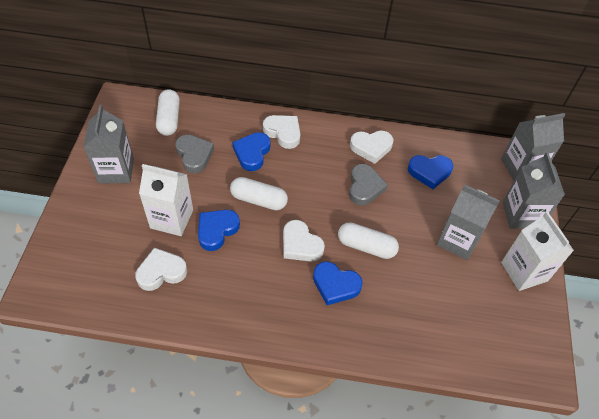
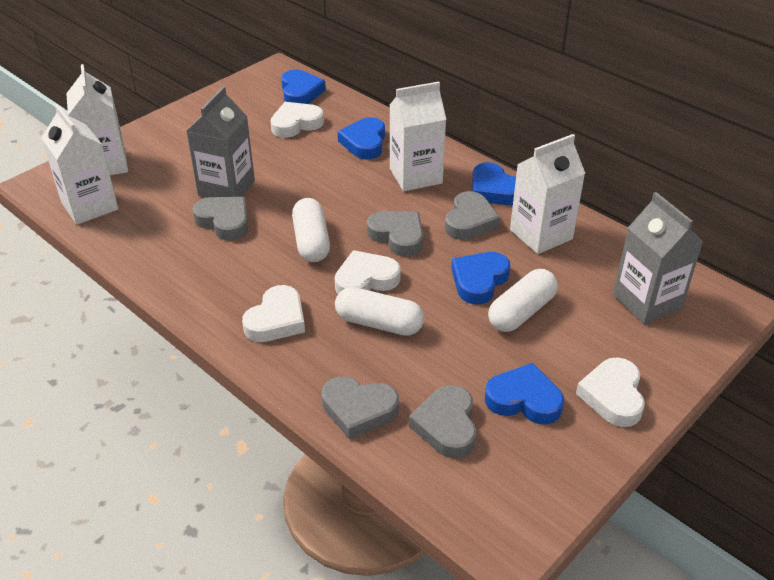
blue heart: [198,210,240,251] [232,132,270,171] [313,261,363,305] [408,155,453,189] = 4 -> [281,69,326,104] [338,117,385,159] [451,252,511,304] [472,162,516,205] [485,363,564,424] = 5
grey carton: [83,105,134,184] [437,184,500,260] [501,113,565,181] [503,152,565,229] = 4 -> [186,86,255,198] [613,192,704,324] = 2
grey heart: [175,135,214,173] [349,164,388,205] = 2 -> [192,197,248,241] [322,377,399,439] [367,211,423,257] [409,385,477,459] [445,191,500,240] = 5
white carton: [139,164,193,236] [501,211,574,291] = 2 -> [41,104,118,225] [66,64,128,175] [390,82,446,191] [510,134,585,254] = 4

